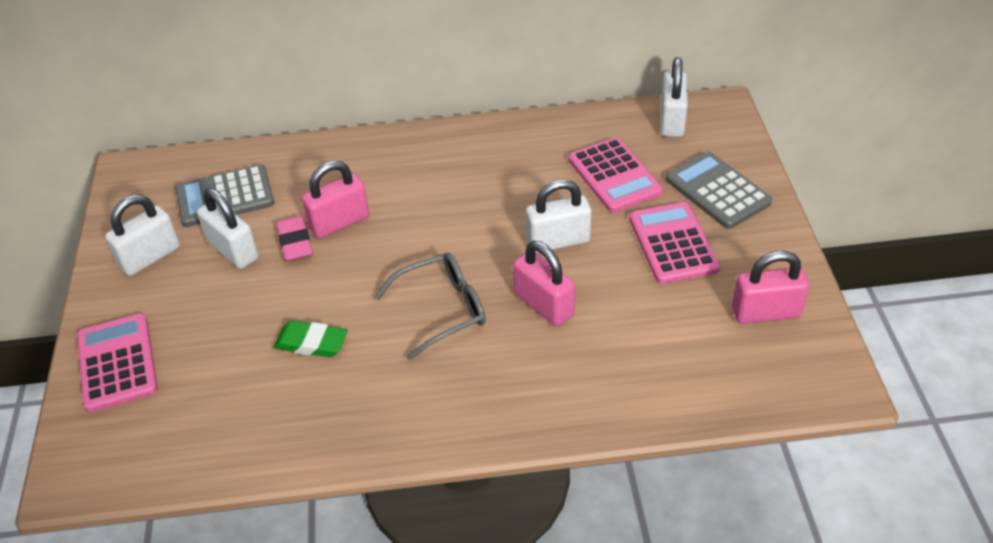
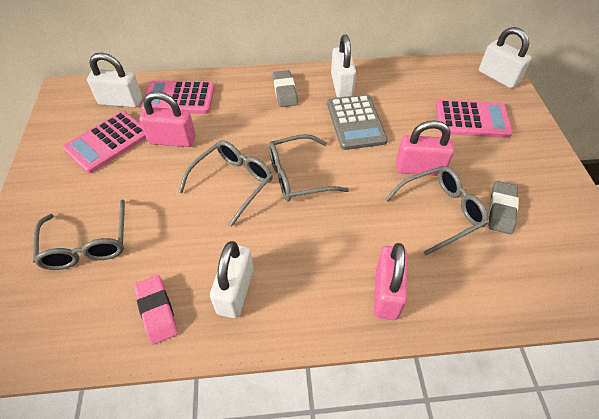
green eraser: [274,321,348,357] = 1 -> none = 0
grey calculator: [175,164,274,227] [666,152,772,229] = 2 -> [327,94,388,150] = 1
grey eraser: none = 0 -> [272,70,298,107] [488,181,519,234] = 2
grey glasses: [375,253,486,360] = 1 -> [33,200,125,270] [179,140,273,227] [268,134,349,201] [385,166,488,255] = 4

